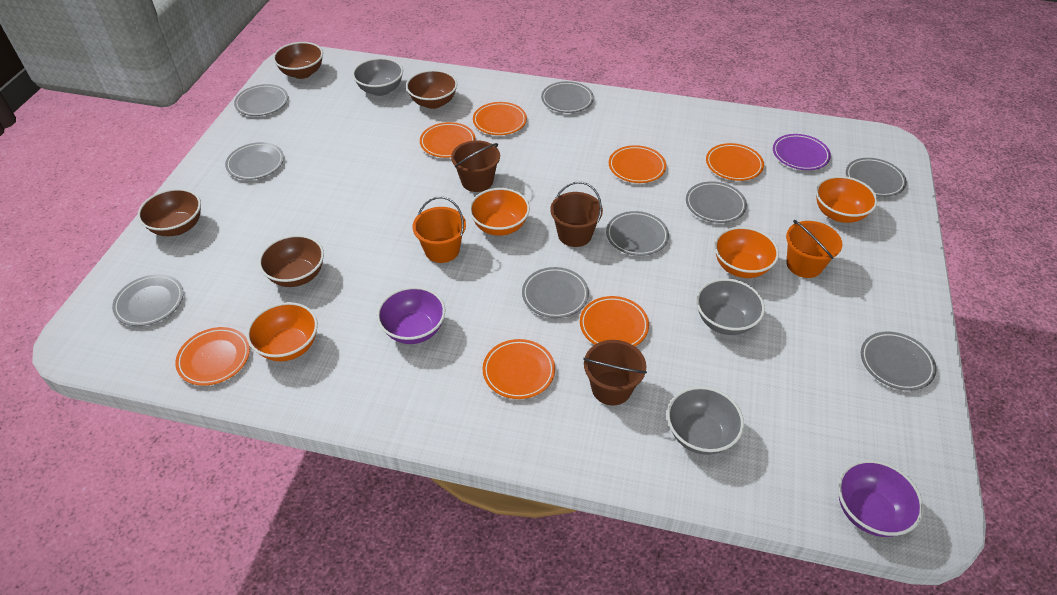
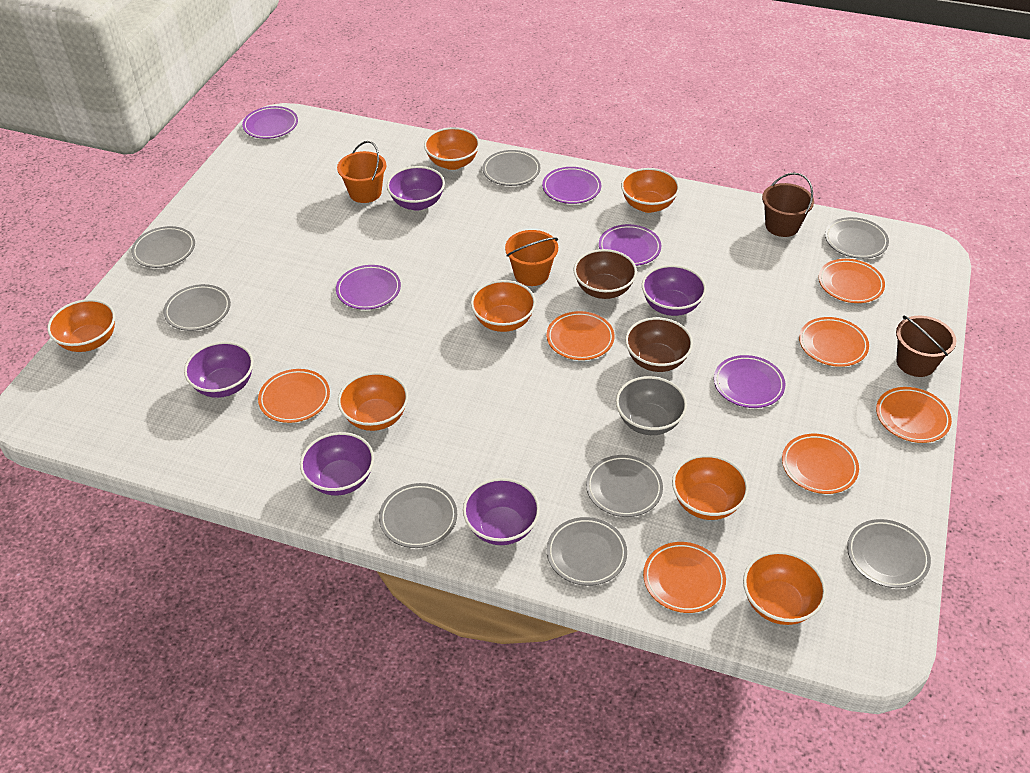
brown bowl: [138,188,201,236] [258,235,324,287] [273,42,323,79] [406,70,457,109] = 4 -> [574,249,637,299] [625,317,693,372] = 2
brown bucket: [451,140,500,192] [550,182,603,247] [583,340,647,405] = 3 -> [762,173,814,237] [896,316,956,377] = 2
grey bowl: [352,58,403,96] [667,386,744,455] [696,278,765,335] = 3 -> [616,376,687,435] = 1
grey plate: [112,274,184,326] [225,142,284,180] [234,84,288,116] [522,267,589,318] [541,81,594,113] [606,211,669,256] [686,181,747,223] [846,158,907,197] [861,332,936,391] = 9 -> [131,226,195,268] [163,284,231,331] [379,483,457,548] [483,150,541,186] [547,517,627,586] [586,455,663,517] [825,217,889,259] [847,519,931,588] = 8
orange bowl: [247,302,318,362] [469,188,530,236] [714,227,779,278] [816,176,878,223] = 4 -> [47,299,115,352] [338,372,408,431] [424,127,480,170] [471,280,536,332] [621,168,680,213] [672,455,749,520] [743,551,826,625] = 7
purple bowl: [377,287,445,344] [838,460,924,537] = 2 -> [184,341,254,398] [300,432,374,496] [387,166,445,211] [463,478,540,545] [642,265,706,316] = 5
purple plate: [773,134,831,170] = 1 -> [242,106,298,139] [336,265,401,310] [542,167,601,204] [599,224,661,266] [714,355,785,408] = 5

